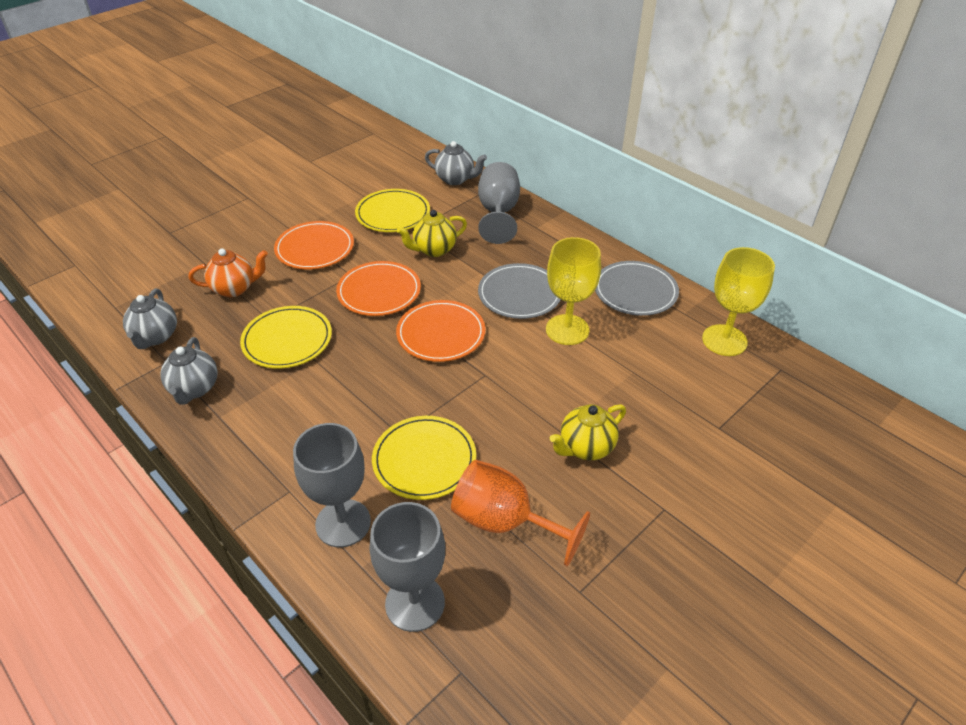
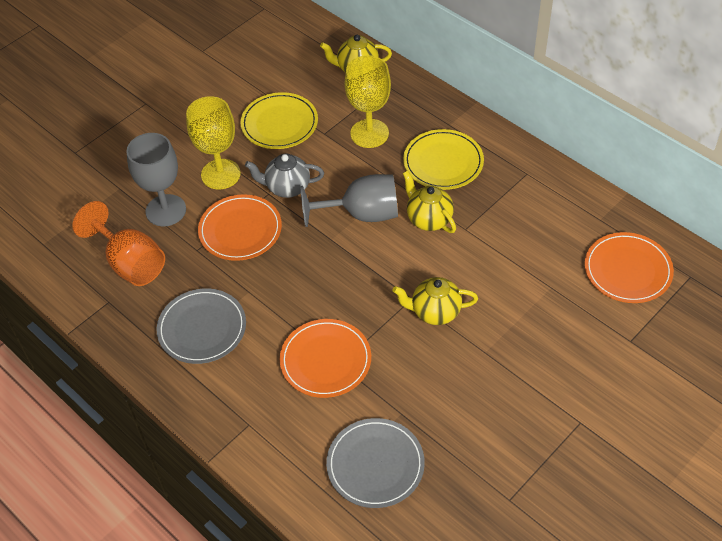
grey goblet: [293,423,371,547] [370,502,445,632] [478,162,520,244] = 3 -> [126,133,186,226] [301,174,398,227] = 2
grey teapot: [123,288,177,349] [160,337,218,405] [425,141,487,185] = 3 -> [245,153,324,198] = 1
orange teapot: [189,249,268,297] = 1 -> none = 0
yellow plate: [240,306,332,369] [355,189,430,232] [372,416,476,500] = 3 -> [240,92,318,149] [403,129,484,190] = 2
yellow teapot: [397,210,467,257] [550,404,626,460] = 2 -> [320,35,392,73] [393,277,478,325] [403,170,456,233] = 3

